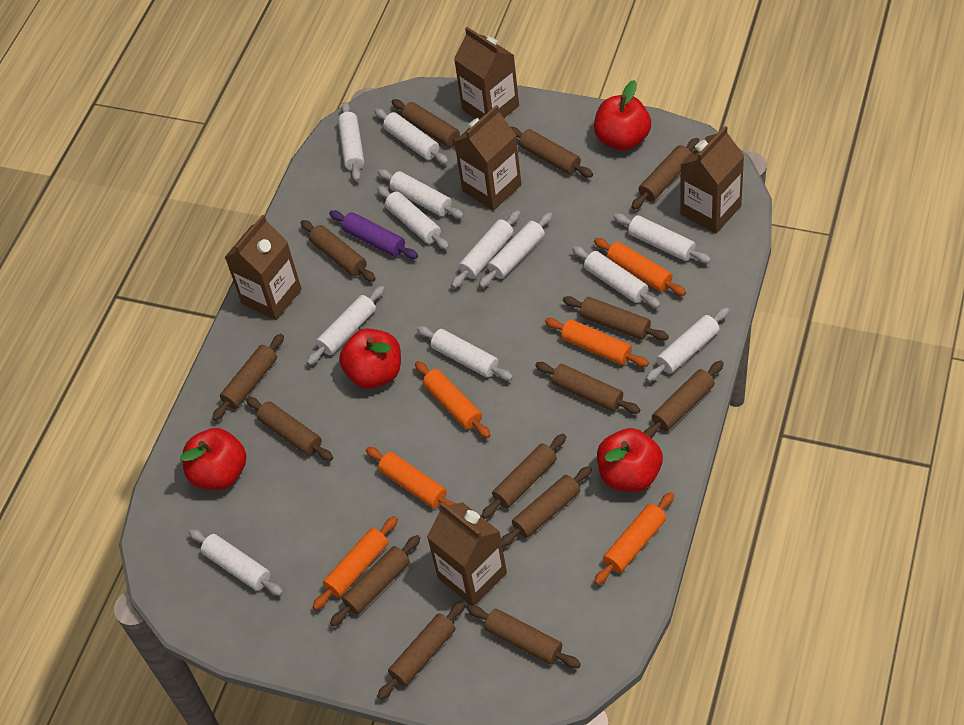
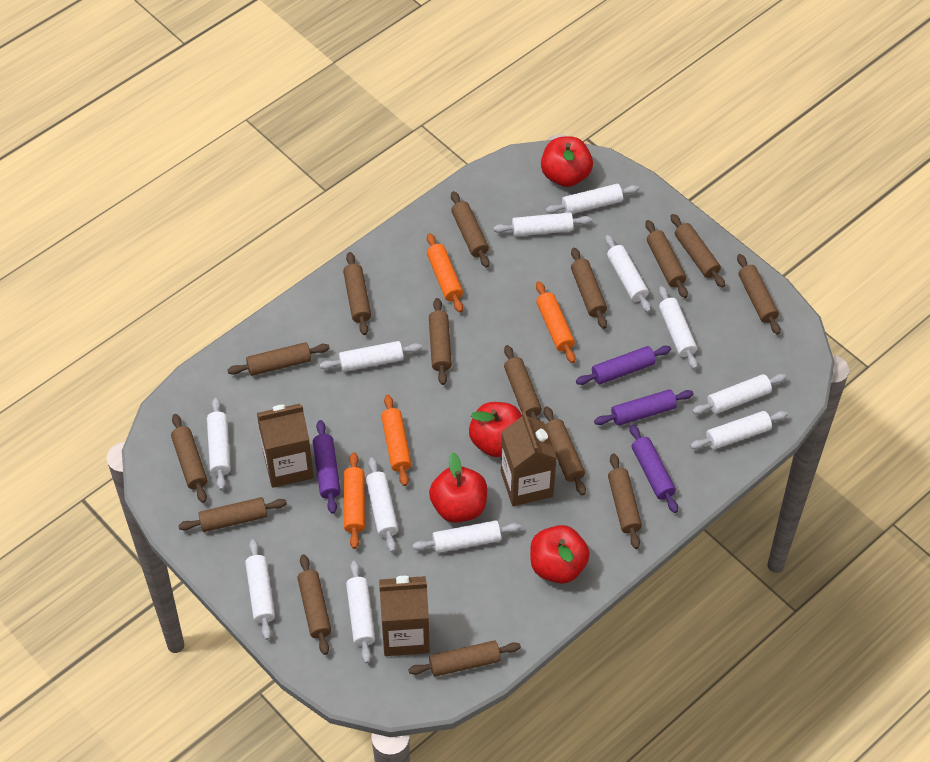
brown carton: [225,215,302,320] [427,502,507,605] [454,27,519,119] [454,105,522,211] [680,126,744,234] = 5 -> [257,404,314,488] [379,576,430,656] [501,411,557,506] = 3
brown rolling pin: [212,334,284,421] [246,397,333,461] [301,220,376,282] [330,535,420,626] [377,601,465,700] [392,99,460,147] [467,605,581,668] [482,434,566,519] [501,466,592,547] [511,127,593,178] [535,362,641,414] [563,296,669,341] [632,138,699,210] [644,360,724,438] = 14 -> [171,414,207,503] [178,497,287,532] [228,342,330,376] [297,554,331,655] [343,252,371,335] [408,641,521,677] [429,298,452,385] [451,191,490,268] [504,345,542,420] [544,406,586,495] [571,248,607,329] [608,454,642,549] [645,220,688,298] [671,214,725,288] [737,254,780,335] = 15
orange rolling pin: [313,516,398,610] [366,447,456,508] [415,361,491,438] [545,318,649,367] [594,238,686,296] [594,492,674,585] = 6 -> [344,452,365,549] [381,395,411,486] [427,233,463,312] [536,281,576,363] = 4
purple rolling pin: [329,210,418,259] = 1 -> [313,420,341,514] [576,346,671,385] [594,389,694,426] [630,424,678,513] = 4

